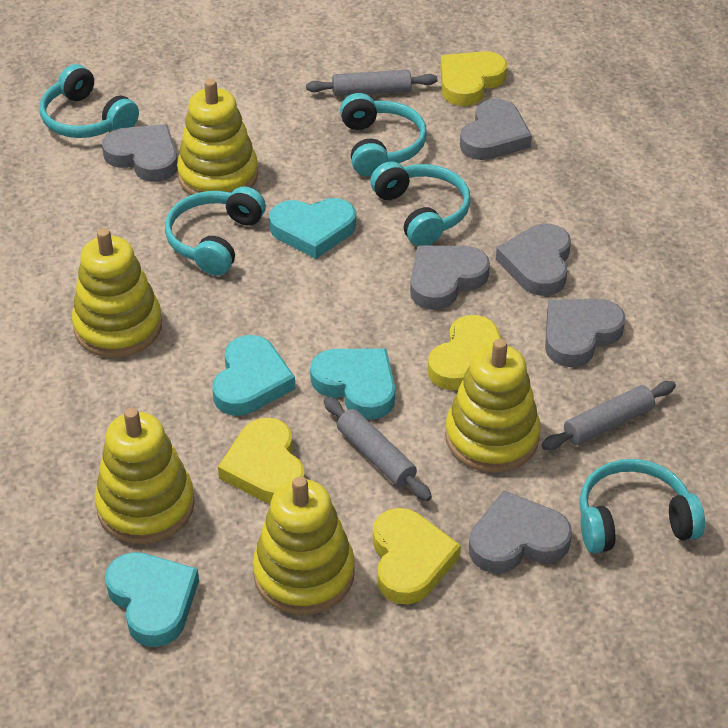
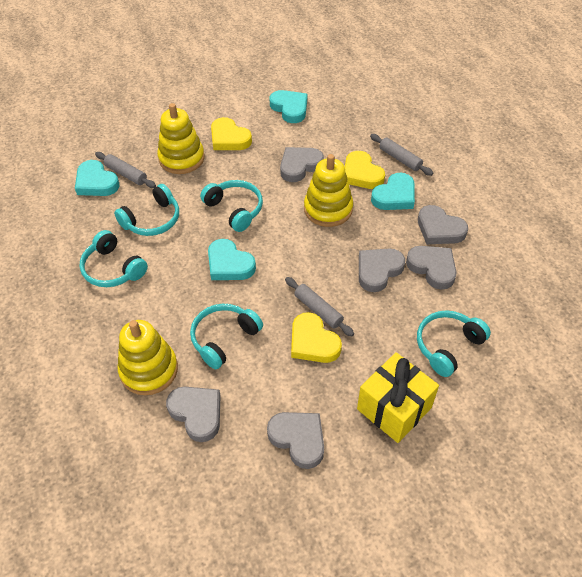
yellow gift: none = 0 -> [357,352,439,443] = 1
yellow heart: [218,418,305,503] [373,508,461,605] [428,315,501,390] [440,51,507,106] = 4 -> [211,117,252,150] [291,312,342,363] [345,151,385,189] = 3
yellow stacking toy: [72,228,162,358] [95,408,195,544] [177,79,258,195] [252,476,355,615] [445,339,541,473] = 5 -> [117,320,178,395] [157,103,204,174] [304,154,353,227] = 3

